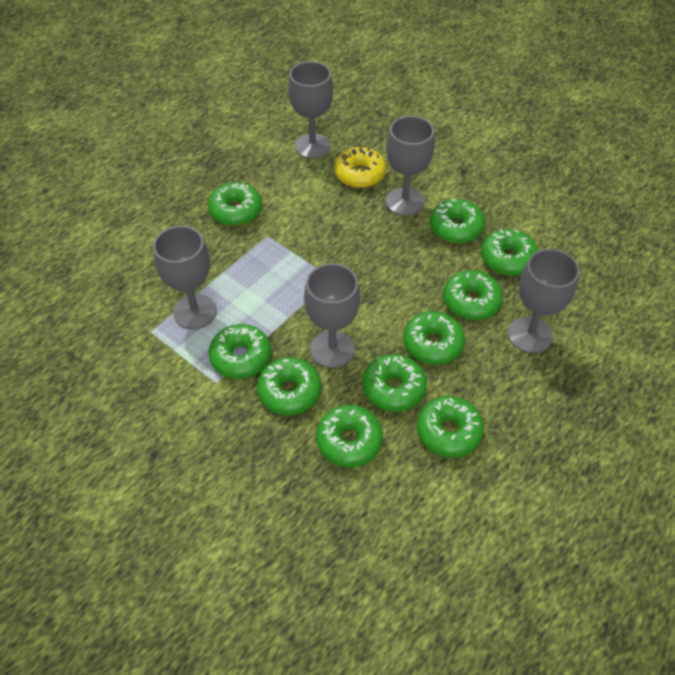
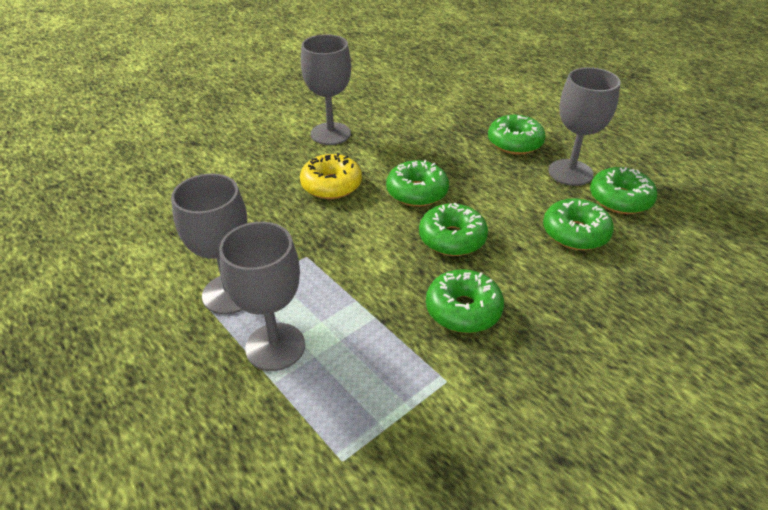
green donut: [208,182,262,226] [208,324,271,379] [257,357,321,415] [316,405,383,467] [362,354,427,412] [403,311,465,365] [417,396,484,458] [430,199,485,244] [443,270,503,320] [481,229,538,276] = 10 -> [386,160,449,207] [419,203,488,256] [426,269,504,333] [488,115,546,155] [543,198,614,250] [590,167,657,214] = 6
grey goblet: [153,226,217,330] [288,61,333,159] [304,263,360,368] [386,116,435,216] [508,249,580,353] = 5 -> [171,174,247,314] [219,222,305,371] [301,34,351,145] [548,67,621,186] = 4

